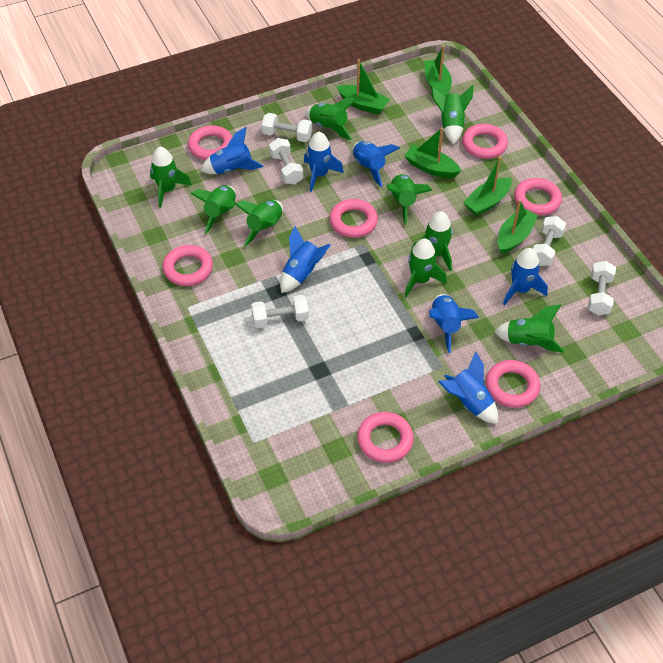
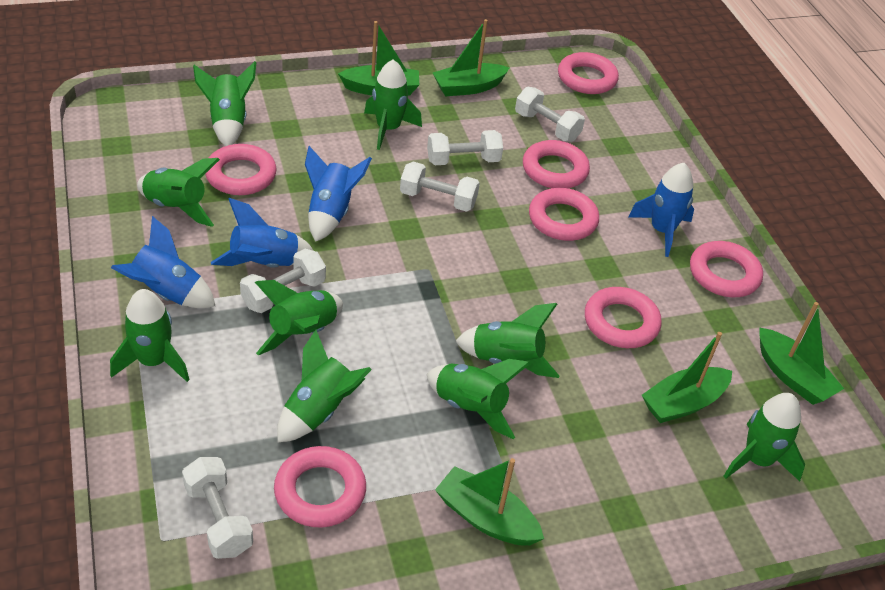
blue rocket: [200,127,264,174] [280,226,331,293] [304,132,344,192] [353,141,400,187] [429,294,479,353] [438,351,498,424] [503,248,548,305] = 7 -> [111,216,215,308] [211,198,313,268] [305,146,372,242] [628,163,694,257] = 4

